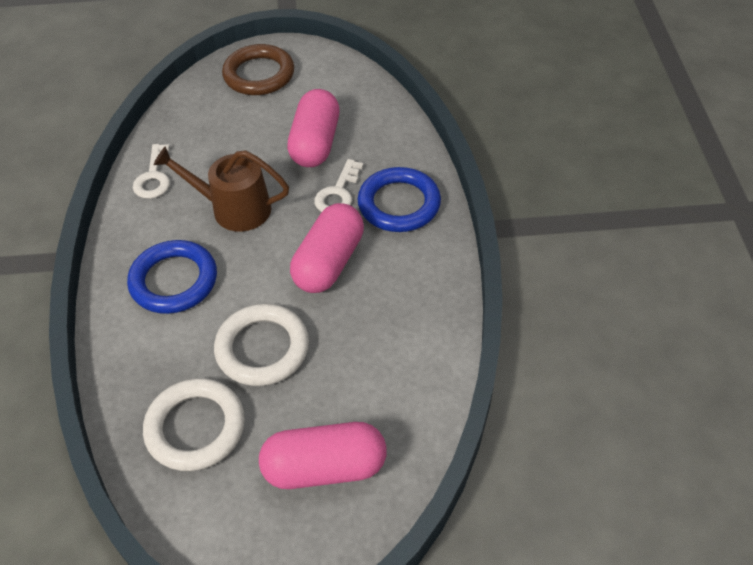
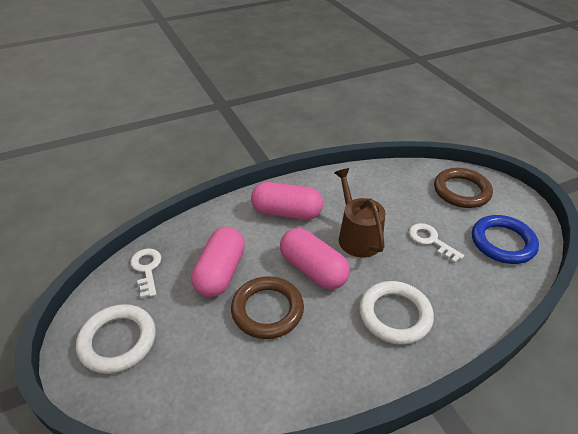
blue ring: [127,240,217,314] [357,167,441,232] = 2 -> [472,215,539,264] = 1
brown ring: [222,44,294,95] = 1 -> [231,276,304,339] [434,168,493,208] = 2

